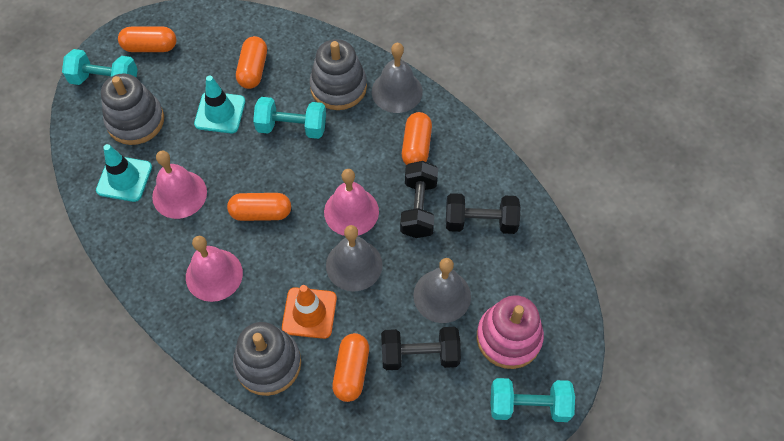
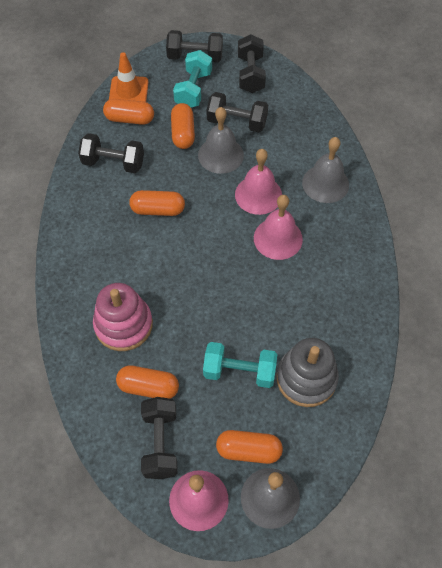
black dumbbell: [381,327,461,370] [400,161,438,238] [446,193,520,234] = 3 -> [78,133,144,173] [141,397,178,479] [166,30,223,62] [206,92,268,132] [238,34,266,93] = 5
grey stacking toy: [101,73,164,145] [233,322,301,396] [309,39,367,110] = 3 -> [276,338,339,407] = 1
turquoise dumbbell: [62,49,138,85] [253,97,326,139] [491,378,575,422] = 3 -> [173,50,212,107] [203,342,277,388] = 2
turquoise traffic cone: [96,144,152,202] [194,75,245,133] = 2 -> none = 0

